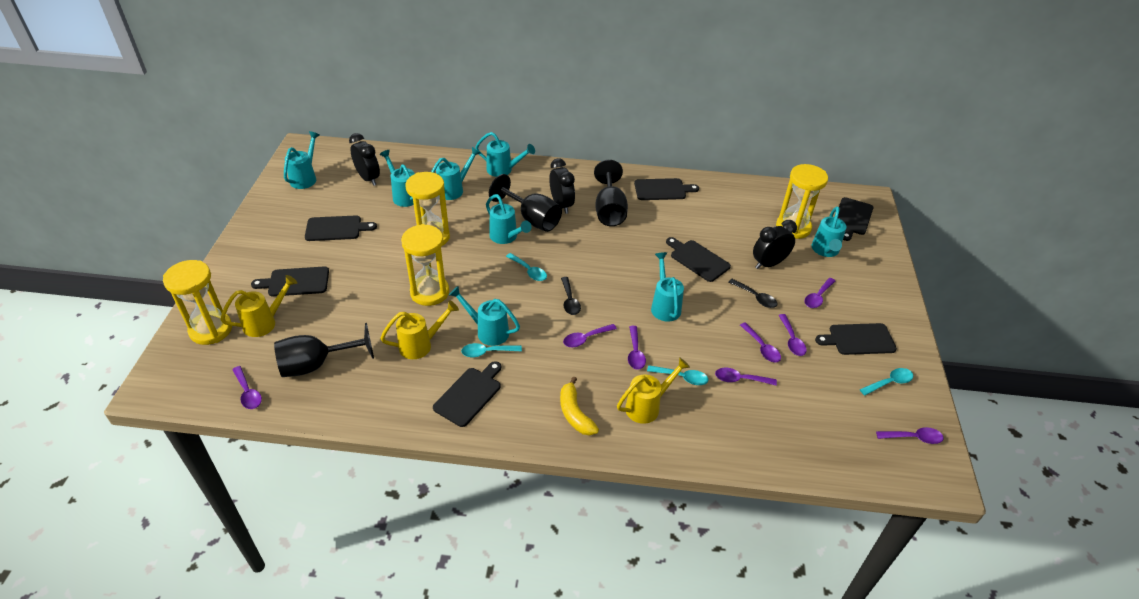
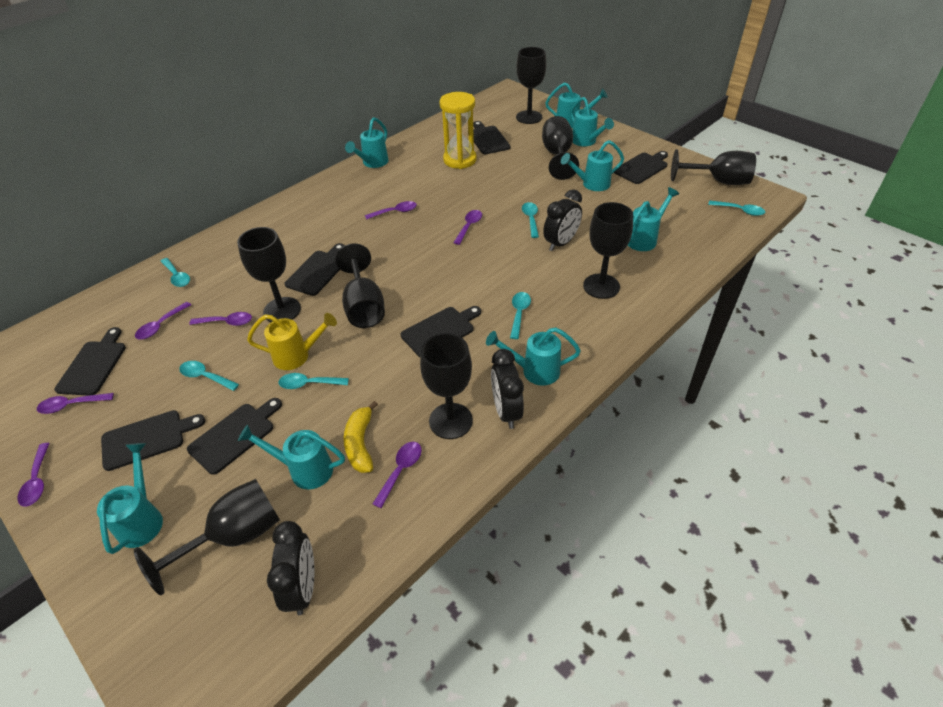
black goblet: [274,323,374,377] [489,174,562,232] [594,160,628,226] = 3 -> [134,479,280,595] [237,227,301,322] [335,244,385,328] [420,333,473,439] [516,47,546,124] [542,116,579,180] [583,202,633,299] [671,149,756,185] = 8
black spoon: [561,277,581,315] [728,279,778,308] = 2 -> none = 0
purple spoon: [232,366,262,409] [563,324,617,347] [628,326,646,370] [715,368,777,386] [740,322,781,363] [778,314,807,356] [805,278,835,308] [876,427,944,444] = 8 -> [17,443,50,507] [37,393,114,414] [135,302,191,339] [189,312,252,326] [365,201,417,220] [373,442,422,508] [453,210,482,245] = 7
turquoise spoon: [461,343,522,357] [506,253,547,281] [647,365,709,385] [860,368,913,396] = 4 -> [161,258,190,287] [179,361,239,391] [278,373,349,389] [510,292,531,339] [522,202,539,238] [708,201,765,216] = 6
yellow hourglass: [163,260,232,345] [401,224,449,306] [405,172,450,246] [776,164,828,239] = 4 -> [440,92,477,169] = 1
yellow watering can: [221,275,297,337] [380,300,459,359] [617,357,690,424] = 3 -> [247,313,337,370] = 1

